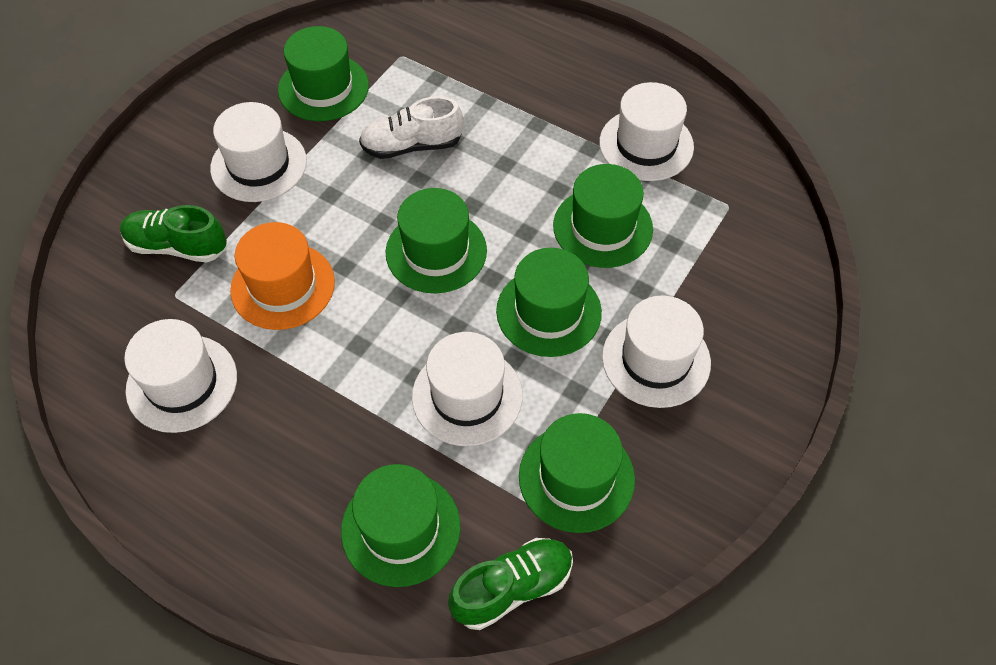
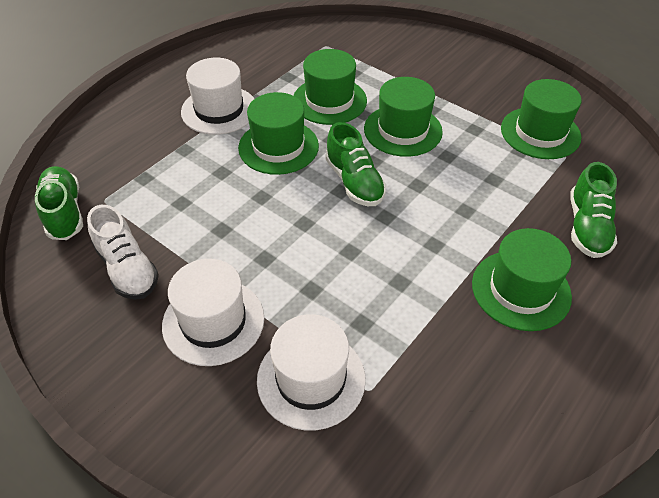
green hat: [278,26,369,121] [341,464,460,587] [385,188,487,293] [496,248,602,357] [519,413,635,533] [553,164,653,268] = 6 -> [238,92,319,175] [293,49,367,125] [364,77,443,157] [472,228,572,331] [501,79,582,159] = 5
green shoe: [120,205,227,263] [448,538,573,630] = 2 -> [35,166,83,240] [325,122,386,206] [570,162,617,258] = 3
orange hat: [230,222,335,330] = 1 -> none = 0
white hat: [124,319,237,433] [210,102,307,202] [412,332,523,446] [599,82,694,181] [602,296,711,408] = 5 -> [162,259,264,366] [181,58,254,135] [257,314,366,431] = 3

